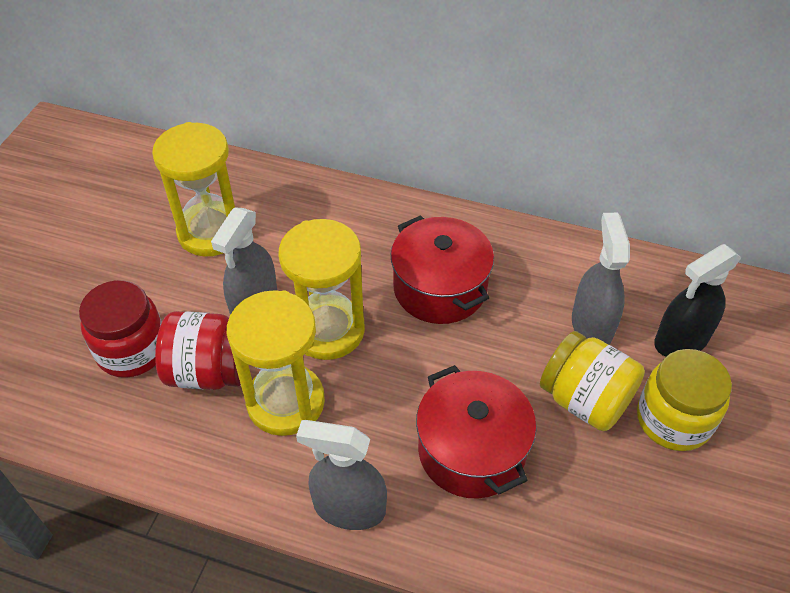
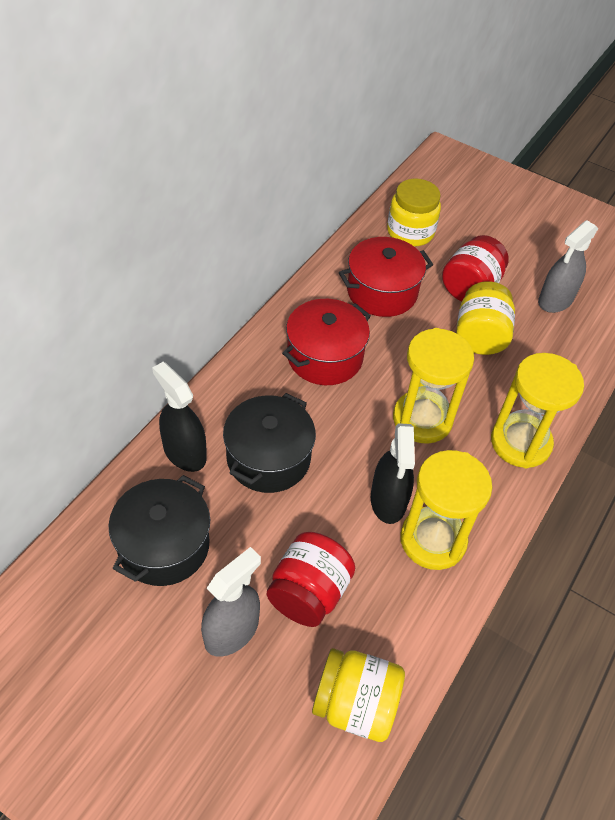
black pot: none = 0 -> [109,475,210,586] [223,393,316,493] = 2
black spray bottle: [654,244,741,357] = 1 -> [152,362,207,472] [371,423,415,524] = 2
grey spray bottle: [211,208,277,315] [296,420,387,530] [572,213,630,345] = 3 -> [201,547,261,657] [538,220,598,313] = 2
yellow jar: [540,331,645,431] [637,349,732,451] = 2 -> [312,648,405,742] [387,179,441,247] [456,281,515,355] = 3

